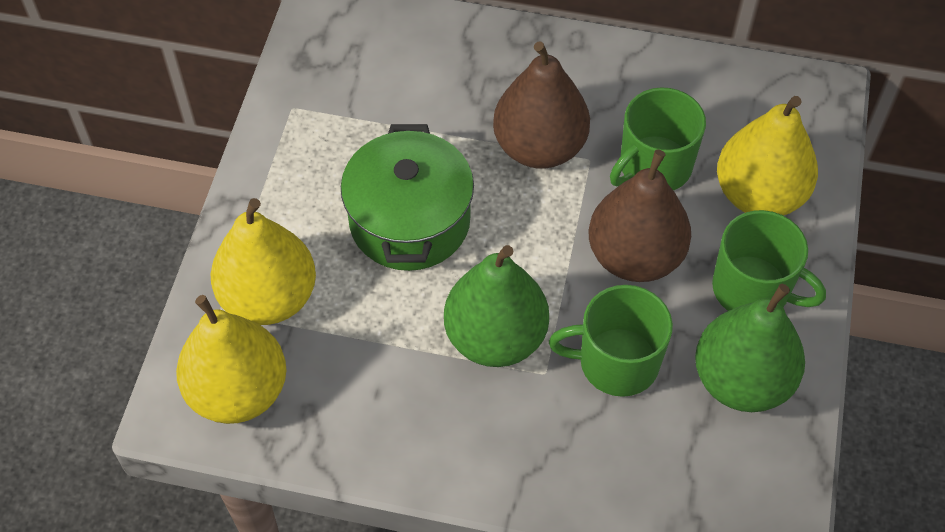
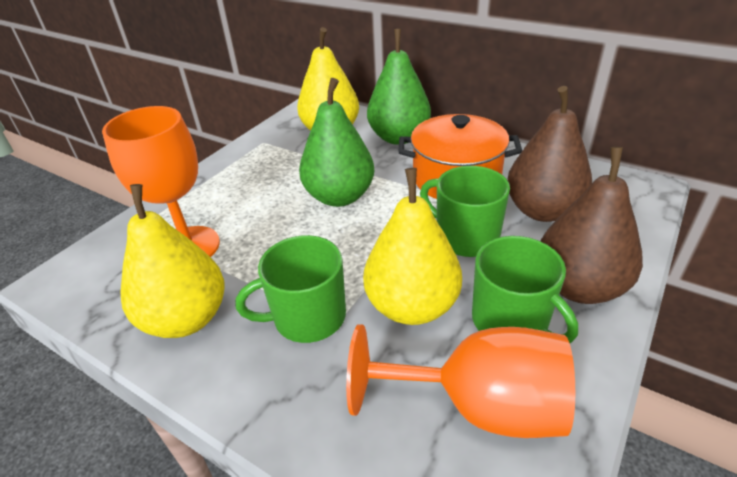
green pot: [341,124,474,271] = 1 -> none = 0
orange goblet: none = 0 -> [102,106,220,257] [346,324,575,438] = 2
orange pot: none = 0 -> [399,114,522,199] = 1

